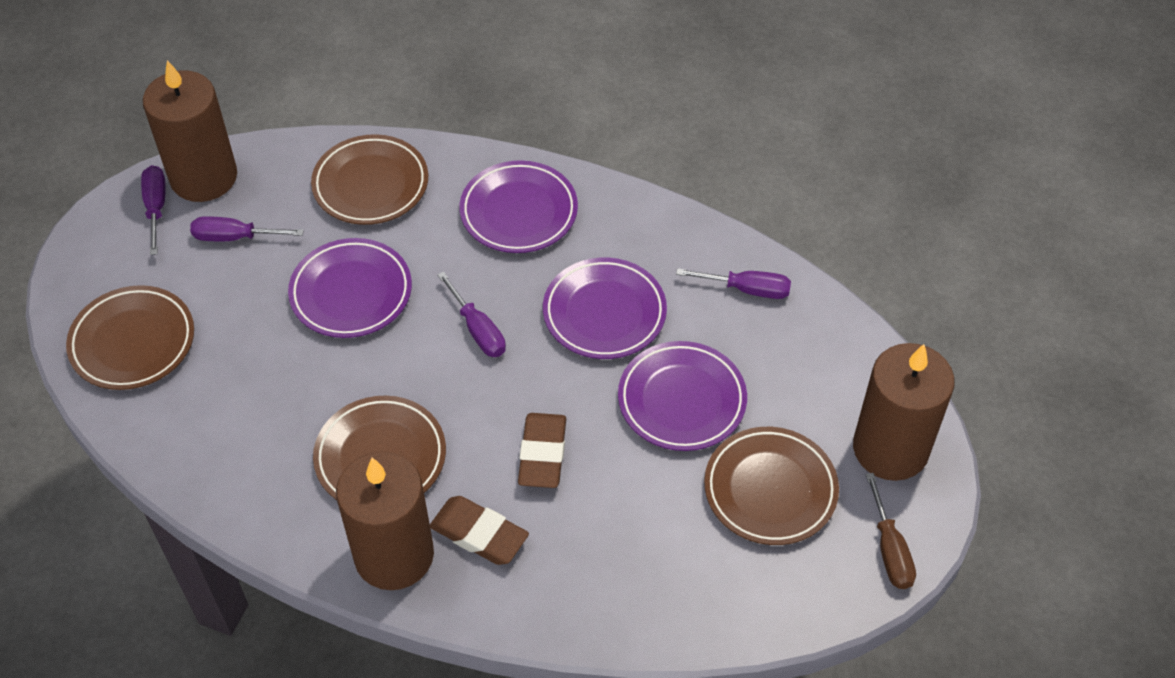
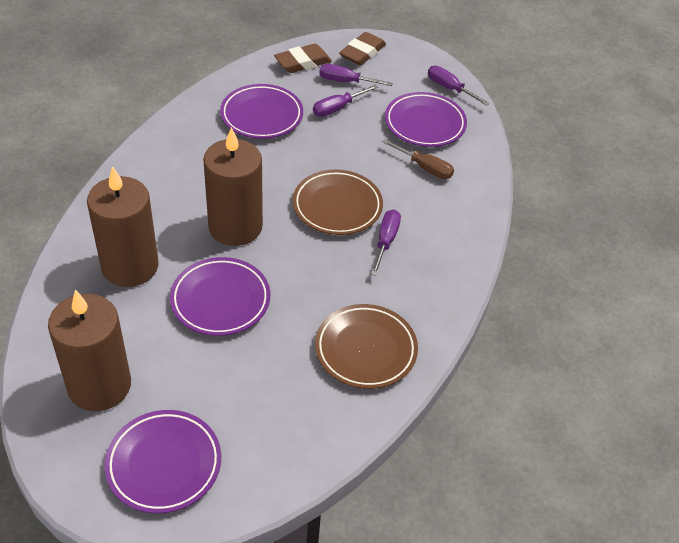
brown plate: [66,285,194,390] [311,134,428,225] [313,396,446,500] [704,427,839,545] = 4 -> [293,170,383,235] [315,304,418,389] = 2

